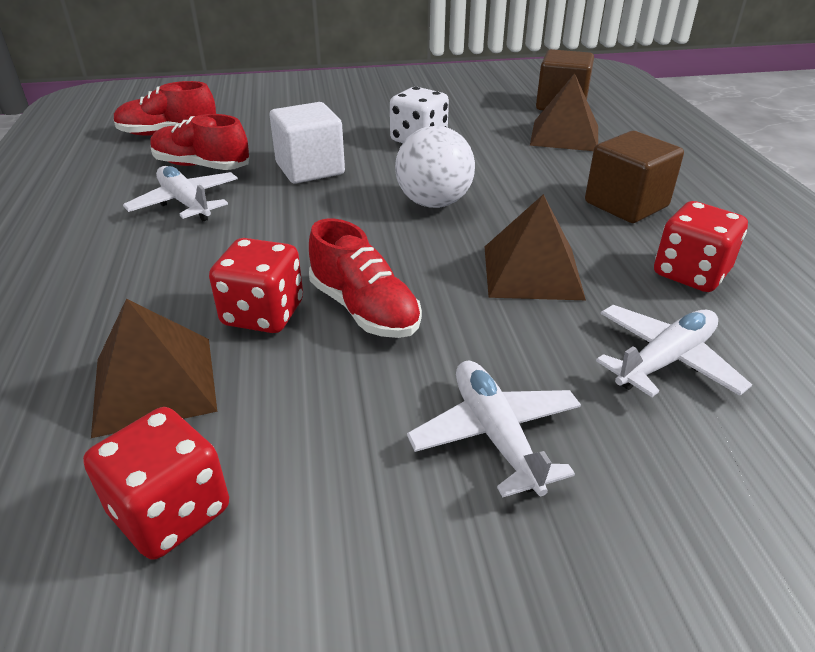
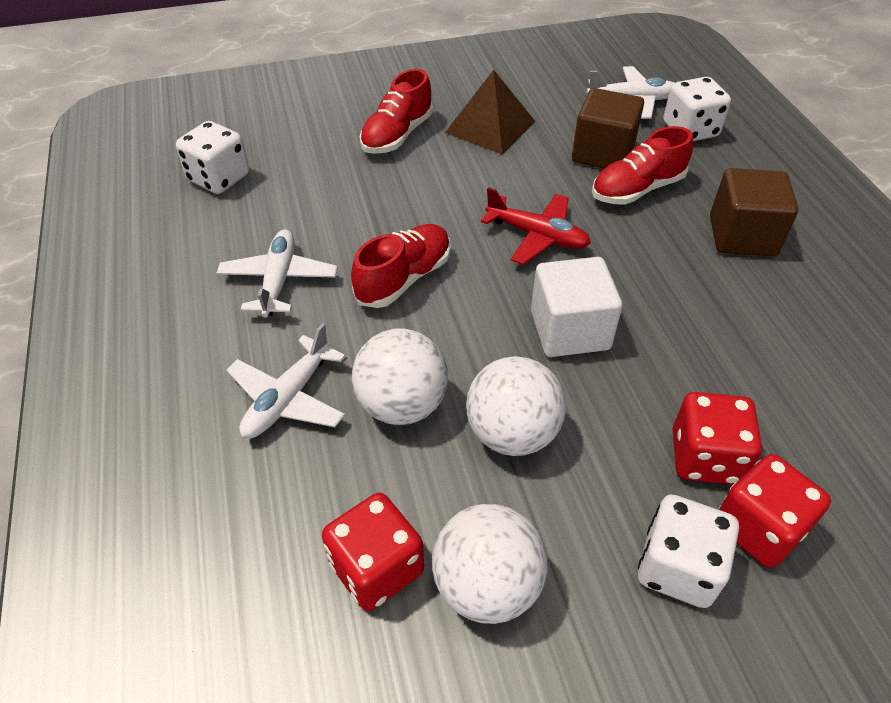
brown pyramid: [91,299,217,438] [485,194,586,300] [530,73,598,151] = 3 -> [445,70,536,154] = 1
red plane: none = 0 -> [481,187,591,265] = 1
white ball: [395,126,475,208] = 1 -> [352,328,448,425] [432,504,547,624] [466,356,566,456] = 3
white dice: [390,87,449,143] = 1 -> [176,121,249,194] [638,494,739,608] [663,77,731,141] = 3

